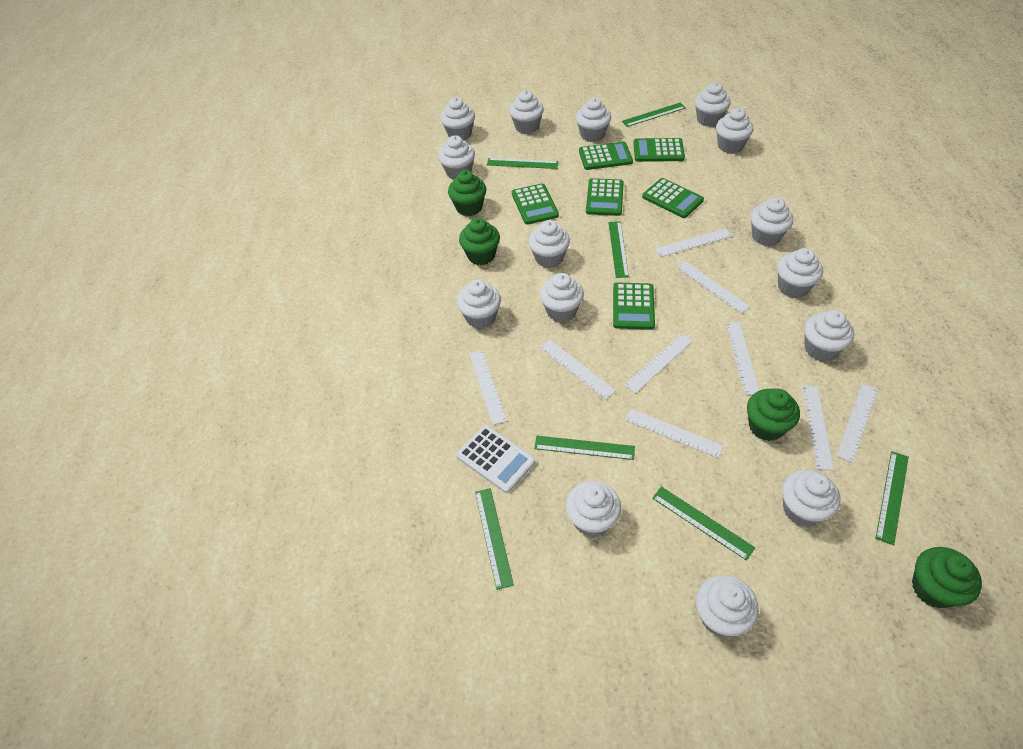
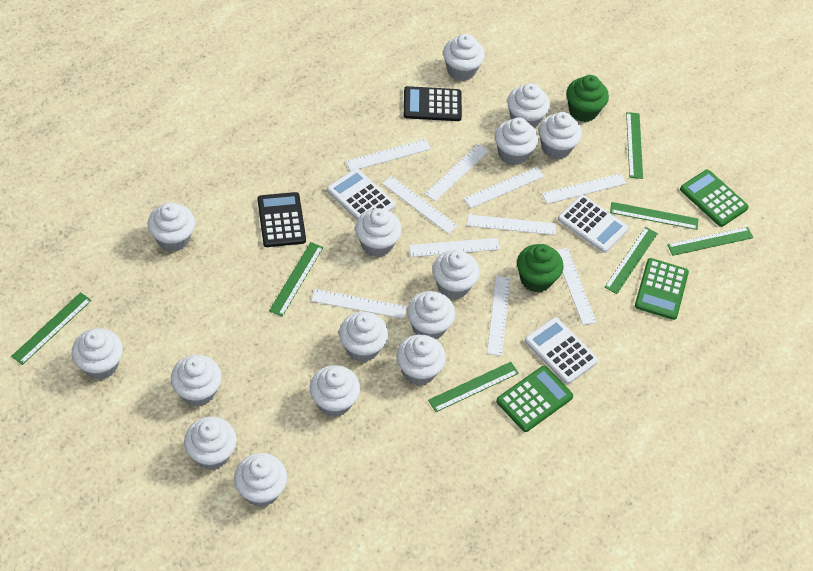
black calculator: none = 0 -> [257,192,306,247] [404,86,462,121] = 2
green calculator: [512,183,559,225] [579,142,633,170] [586,178,624,216] [613,283,655,330] [633,138,685,162] [642,178,704,218] = 6 -> [496,366,573,432] [635,258,689,320] [680,170,749,227] = 3
green cupcake: [448,170,486,216] [459,218,500,265] [747,389,800,441] [912,547,982,608] = 4 -> [517,244,563,293] [566,75,609,122] = 2
white calculator: [456,425,535,493] = 1 -> [327,168,396,220] [525,317,599,384] [558,195,629,253] = 3
white ruler: [469,350,507,425] [540,340,616,399] [624,333,693,394] [625,409,724,458] [654,228,732,257] [677,261,750,314] [726,322,759,395] [802,386,834,470] [836,384,878,463] = 9 -> [312,289,406,319] [346,139,431,171] [382,176,458,234] [409,238,500,257] [425,144,489,201] [464,167,544,208] [467,214,556,235] [487,276,510,356] [542,173,626,204] [556,248,597,325] = 10

